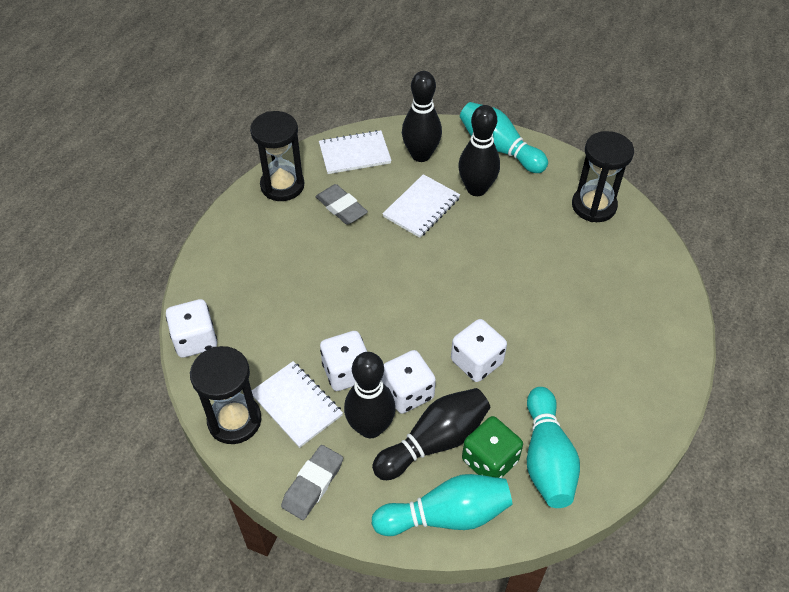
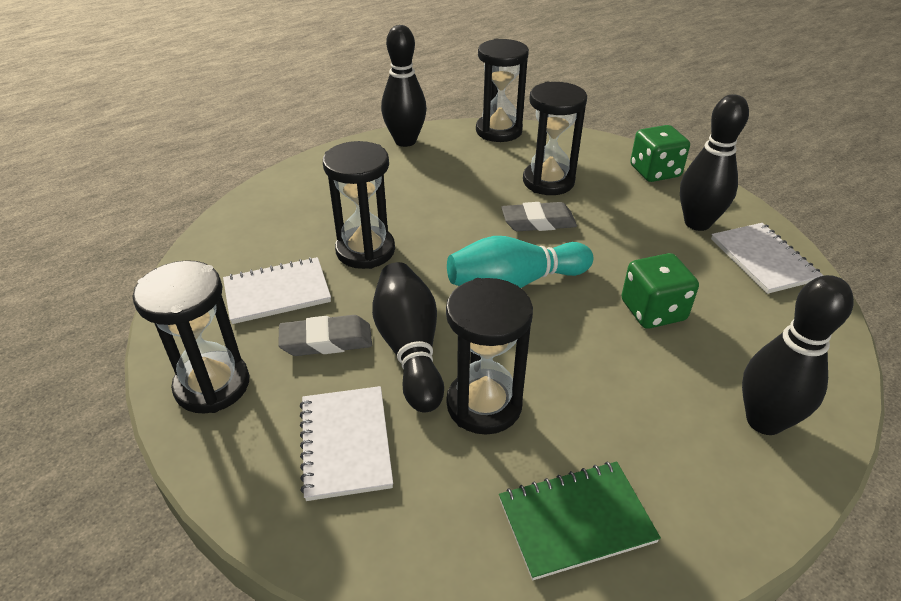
black hourglass: [190,346,262,444] [250,111,304,201] [572,131,634,222] = 3 -> [133,260,249,414] [323,141,395,269] [446,278,533,435] [476,39,529,142] [523,82,587,195] = 5
green dice: [462,416,523,478] = 1 -> [622,253,699,329] [630,125,690,182] = 2
green notebook: none = 0 -> [499,461,661,581] = 1
turquoise bowling pin: [372,474,513,536] [460,102,548,173] [527,387,580,508] = 3 -> [447,236,593,288] = 1
white dice: [166,299,217,358] [320,331,367,391] [381,350,436,414] [451,319,507,382] = 4 -> none = 0

